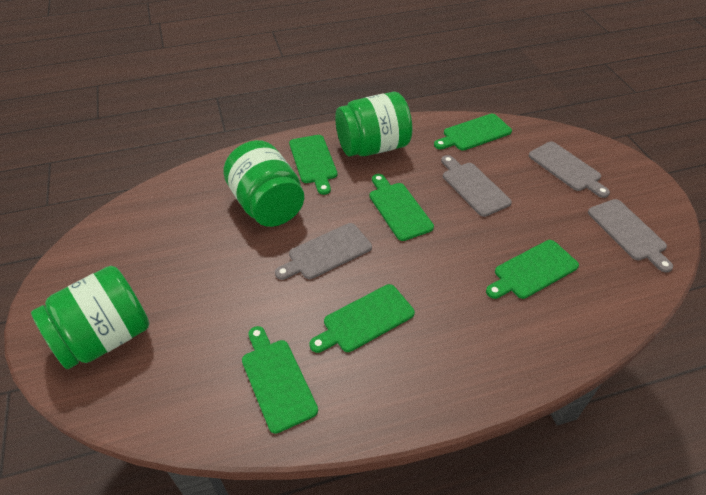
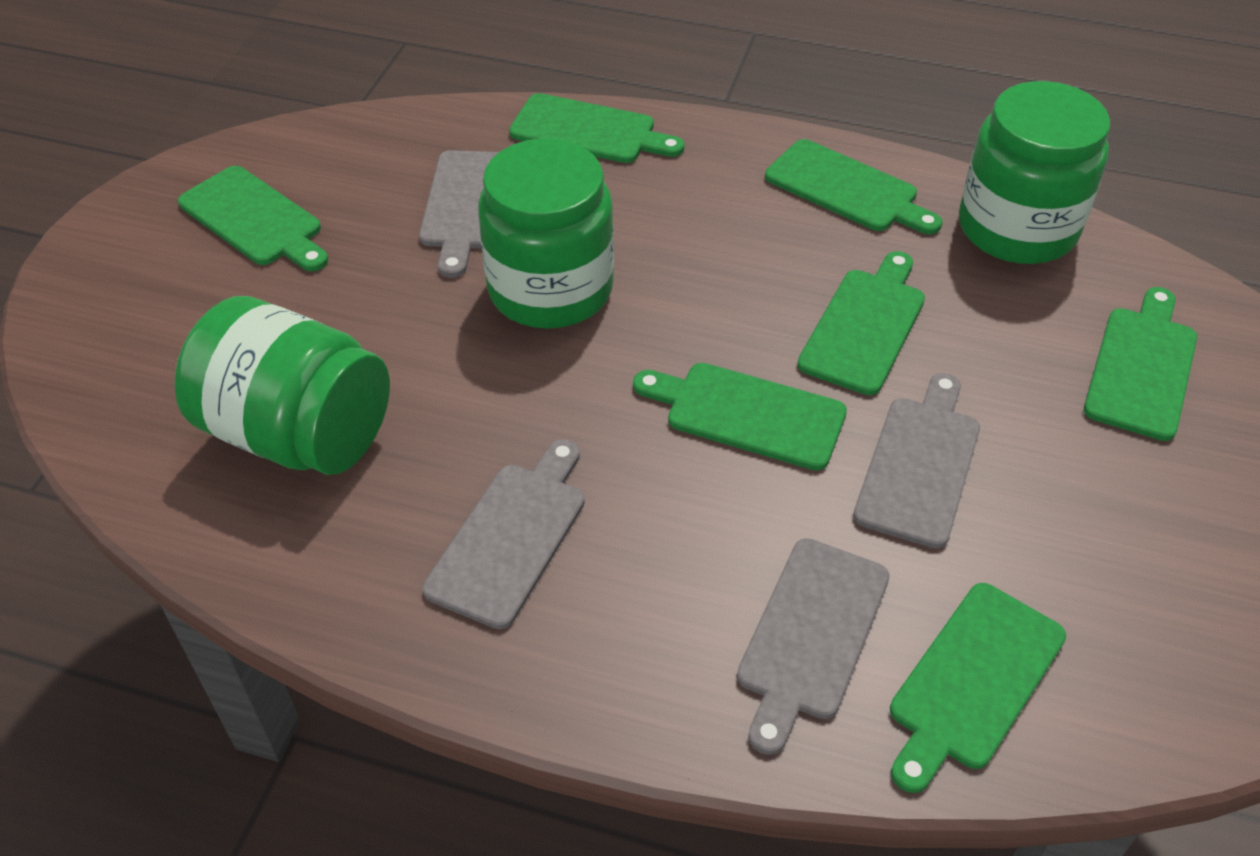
green cutting board: [242,326,318,434] [289,135,337,195] [309,284,415,353] [370,174,434,241] [434,114,512,151] [486,240,579,299] = 6 -> [178,166,328,271] [509,93,685,163] [633,363,847,470] [765,139,943,234] [797,251,925,395] [890,583,1066,793] [1084,287,1197,441] = 7

